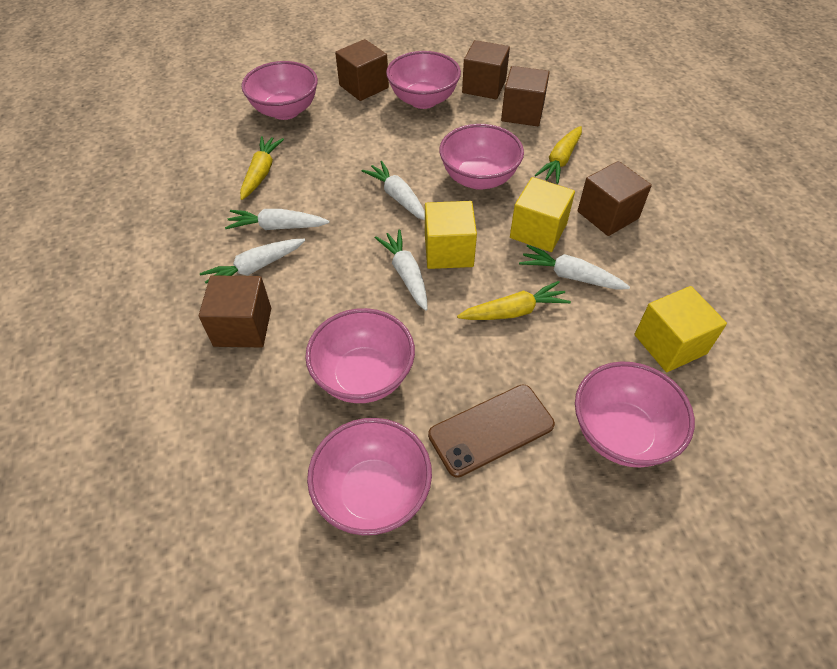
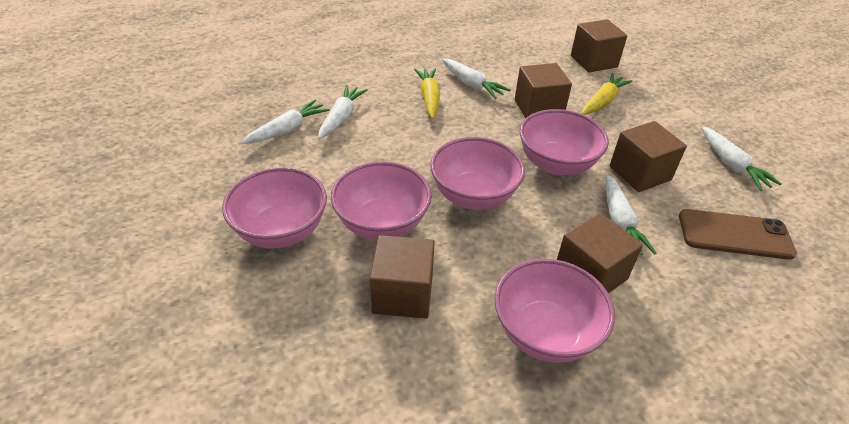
pink bowl: [241,61,318,120] [305,308,415,403] [307,418,432,535] [386,51,461,109] [439,124,524,190] [575,361,695,467] = 6 -> [222,167,327,248] [331,162,432,240] [430,137,525,210] [494,259,615,363] [520,109,609,175] = 5
yellow carrot: [240,136,284,200] [457,281,571,320] [535,126,582,184] = 3 -> [414,68,440,119] [581,73,633,115] = 2
yellow cube: [425,201,477,269] [510,177,575,252] [635,286,727,372] = 3 -> none = 0

